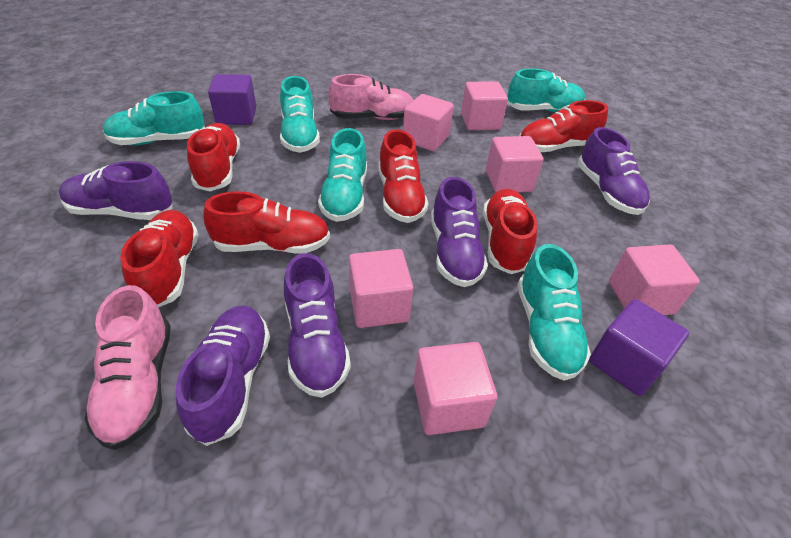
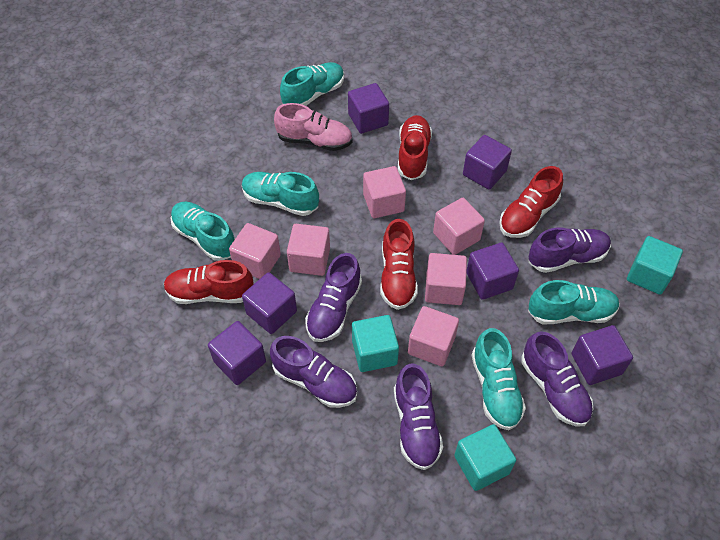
pink shoe: [85,285,171,450] [328,74,413,120] = 2 -> [274,103,352,151] = 1
purple cube: [208,74,256,125] [589,299,689,396] = 2 -> [208,321,266,385] [242,272,297,334] [348,83,389,134] [463,135,512,190] [467,243,519,300] [572,325,633,385] = 6
red shoe: [120,210,199,307] [187,123,240,191] [203,191,330,253] [378,129,428,223] [483,189,537,274] [519,100,608,152] = 6 -> [164,260,254,304] [380,219,418,310] [398,115,432,180] [499,166,563,238] = 4
turquoise cube: none = 0 -> [352,315,399,372] [454,424,516,491] [627,236,683,295] = 3

